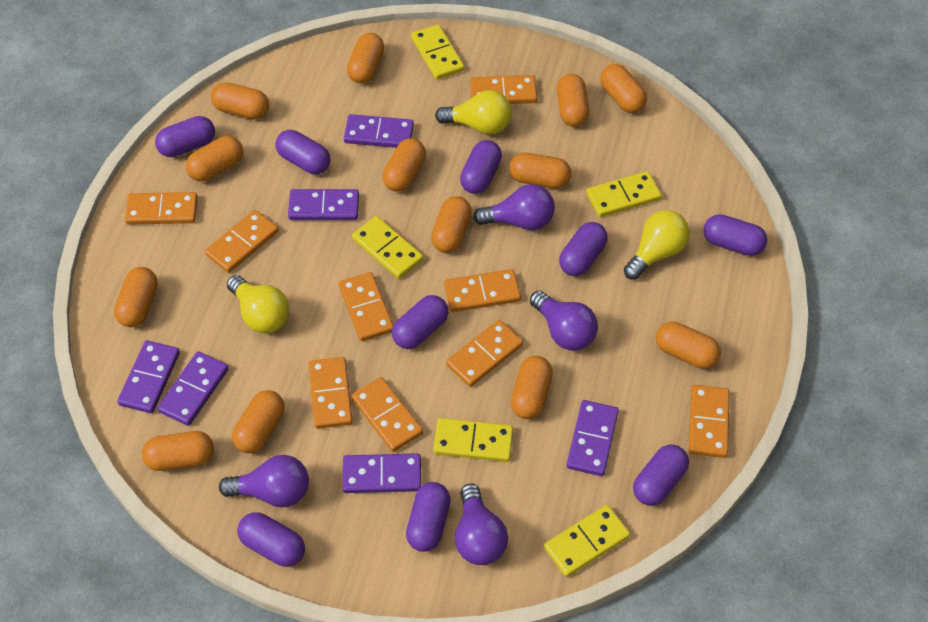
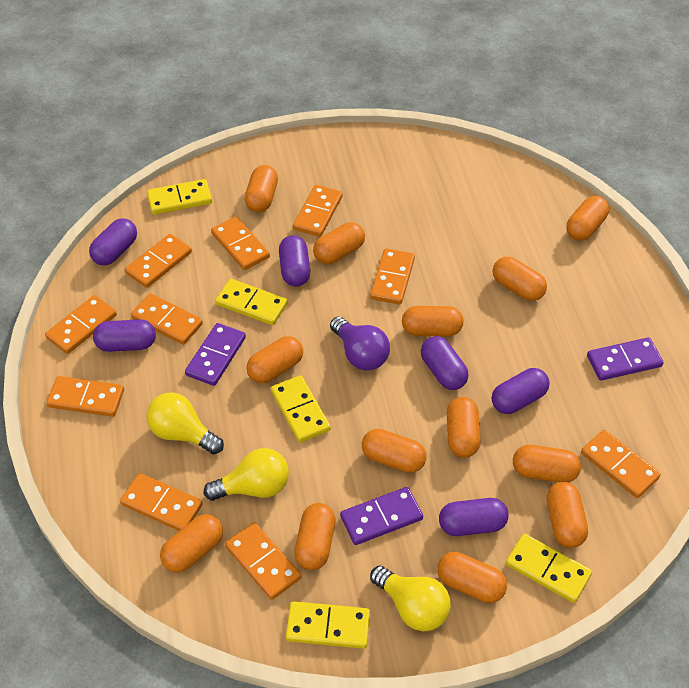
orange domino: [125,192,198,225] [205,210,279,273] [309,357,353,429] [339,272,393,341] [351,377,423,452] [444,269,521,312] [446,320,523,387] [470,75,537,104] [689,385,730,458] = 9 -> [45,295,117,354] [47,376,124,417] [120,473,203,531] [125,234,192,288] [131,293,203,345] [211,217,270,270] [225,522,301,600] [293,185,343,237] [370,248,415,305] [581,430,661,498] = 10
purple capsule: [155,116,215,157] [237,512,305,567] [275,130,331,174] [392,295,448,349] [406,482,450,552] [460,140,502,194] [559,222,608,276] [633,445,689,506] [704,214,767,256] = 9 -> [89,218,137,266] [93,319,156,352] [279,235,310,286] [421,336,469,390] [439,498,509,536] [492,368,550,414] = 6
purple domino: [117,340,180,413] [157,351,229,426] [288,189,359,220] [342,453,421,493] [344,114,414,148] [566,400,619,476] = 6 -> [185,323,246,386] [340,487,423,545] [587,337,664,381] = 3
purple light bulb: [219,455,309,508] [455,484,508,565] [473,184,555,230] [530,290,598,351] = 4 -> [330,317,390,371] = 1

